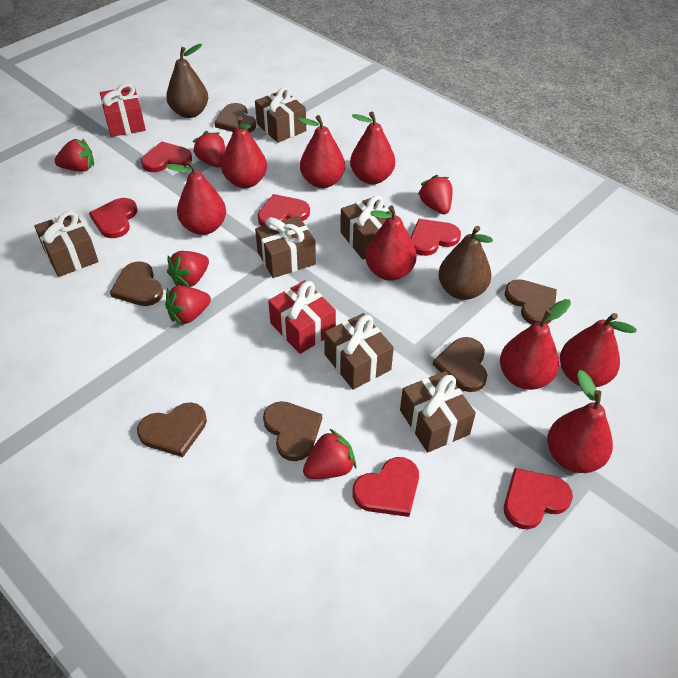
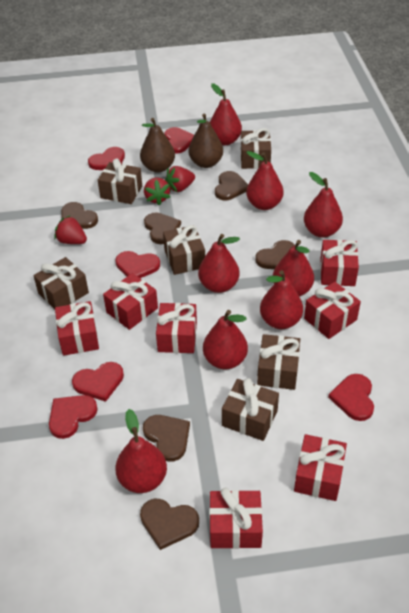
red gift: [100,83,146,137] [268,280,336,354] = 2 -> [55,301,99,356] [103,273,158,330] [156,303,197,353] [209,488,263,549] [294,434,347,501] [304,282,361,339] [320,240,359,286] = 7
red strawberry: [54,138,94,172] [165,285,211,325] [167,251,209,287] [193,131,225,168] [303,429,357,479] [418,175,453,214] = 6 -> [54,216,87,244] [144,178,170,205] [165,166,195,192] = 3

